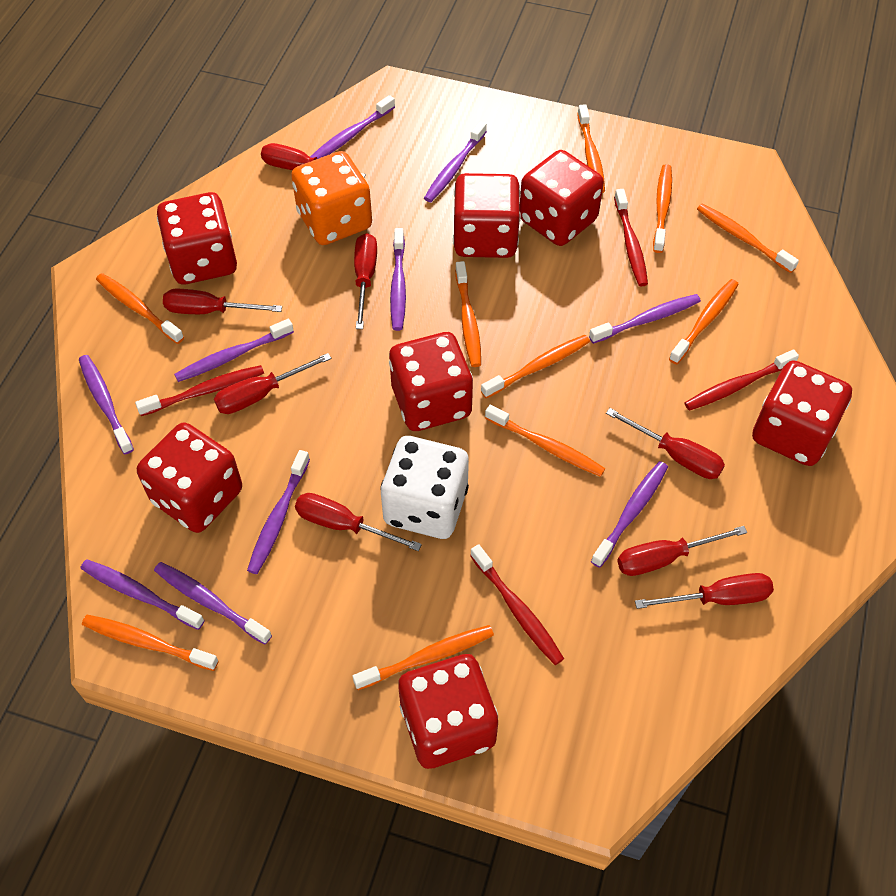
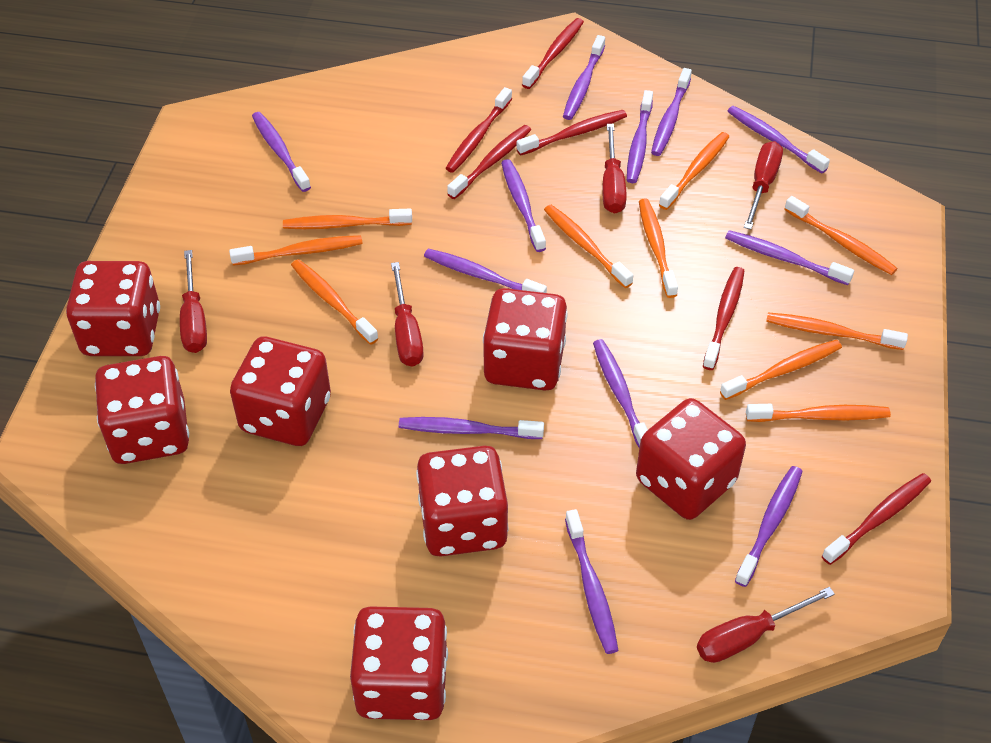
orange dice: [291,151,372,245] = 1 -> none = 0
purple toothbrush: [79,355,134,454] [80,559,205,630] [154,562,272,645] [174,319,294,382] [247,450,310,574] [310,95,395,159] [390,228,406,331] [424,121,487,202] [589,294,701,344] [591,461,668,568] = 10 -> [252,112,311,192] [399,417,544,439] [424,249,547,293] [501,159,546,252] [563,35,605,120] [565,509,619,654] [593,339,648,448] [627,90,653,183] [651,68,692,156] [725,230,854,285] [728,106,830,173] [735,466,803,587] = 12
red screwdriver: [163,289,282,314] [214,353,331,414] [261,143,366,178] [295,493,422,551] [354,233,377,329] [606,408,725,479] [617,526,747,576] [635,573,774,609] = 8 -> [180,250,207,353] [391,262,424,367] [602,124,627,214] [697,587,835,663] [744,141,783,229] = 5
red toothbrush: [135,365,264,416] [470,544,564,665] [614,189,648,287] [684,349,799,411] = 4 -> [446,87,512,173] [447,125,531,199] [516,110,627,156] [522,18,584,89] [703,267,745,370] [822,473,931,565] = 6
white dice: [381,436,469,539] = 1 -> none = 0

